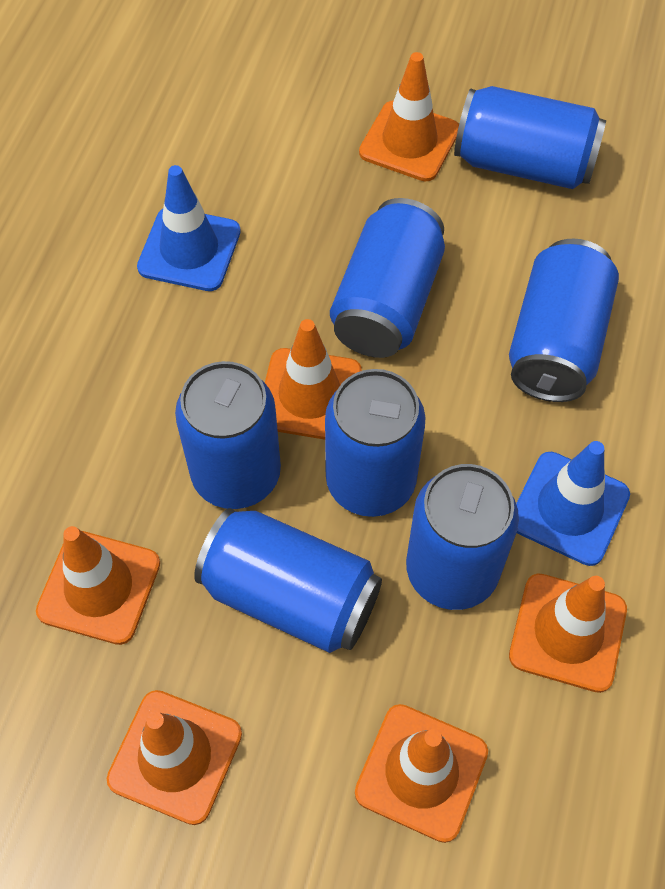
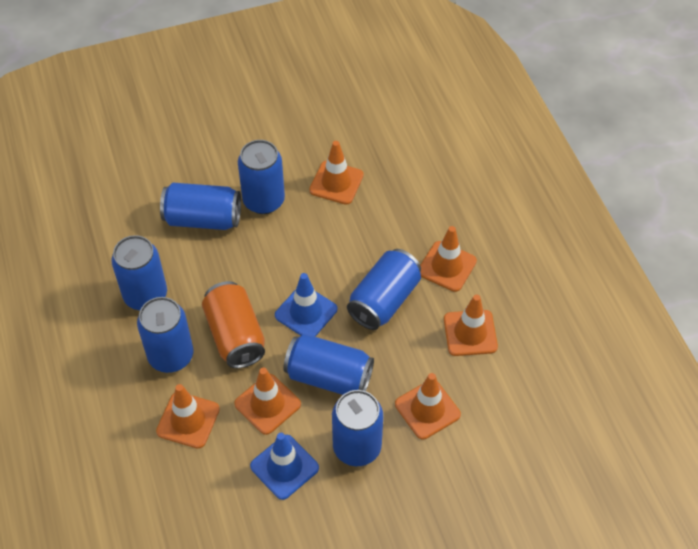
orange can: none = 0 -> [202,281,265,368] = 1

